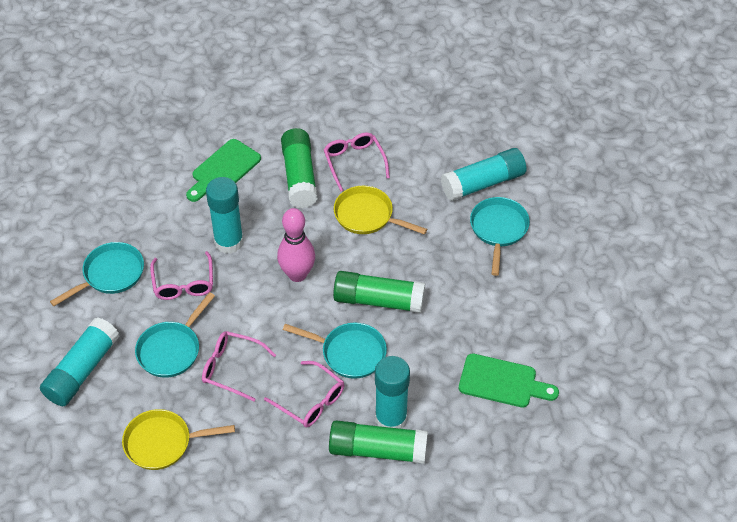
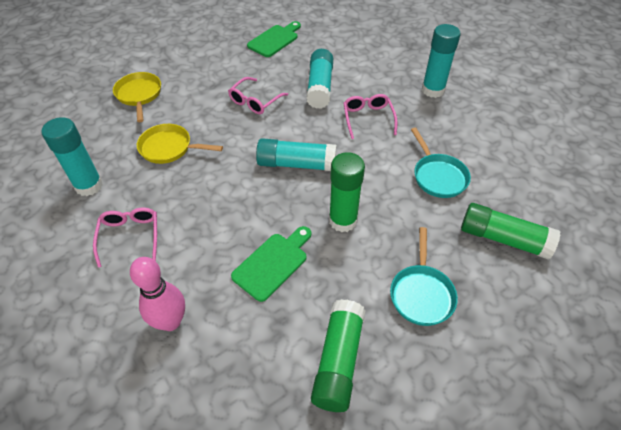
pink glasses: [150,251,213,300] [202,331,276,401] [264,361,344,427] [324,133,390,191] = 4 -> [93,208,157,267] [228,77,288,114] [343,94,397,139] = 3
turquoise pan: [50,242,144,306] [135,292,215,378] [283,323,387,379] [470,197,530,276] = 4 -> [390,227,458,326] [411,128,471,198] = 2

